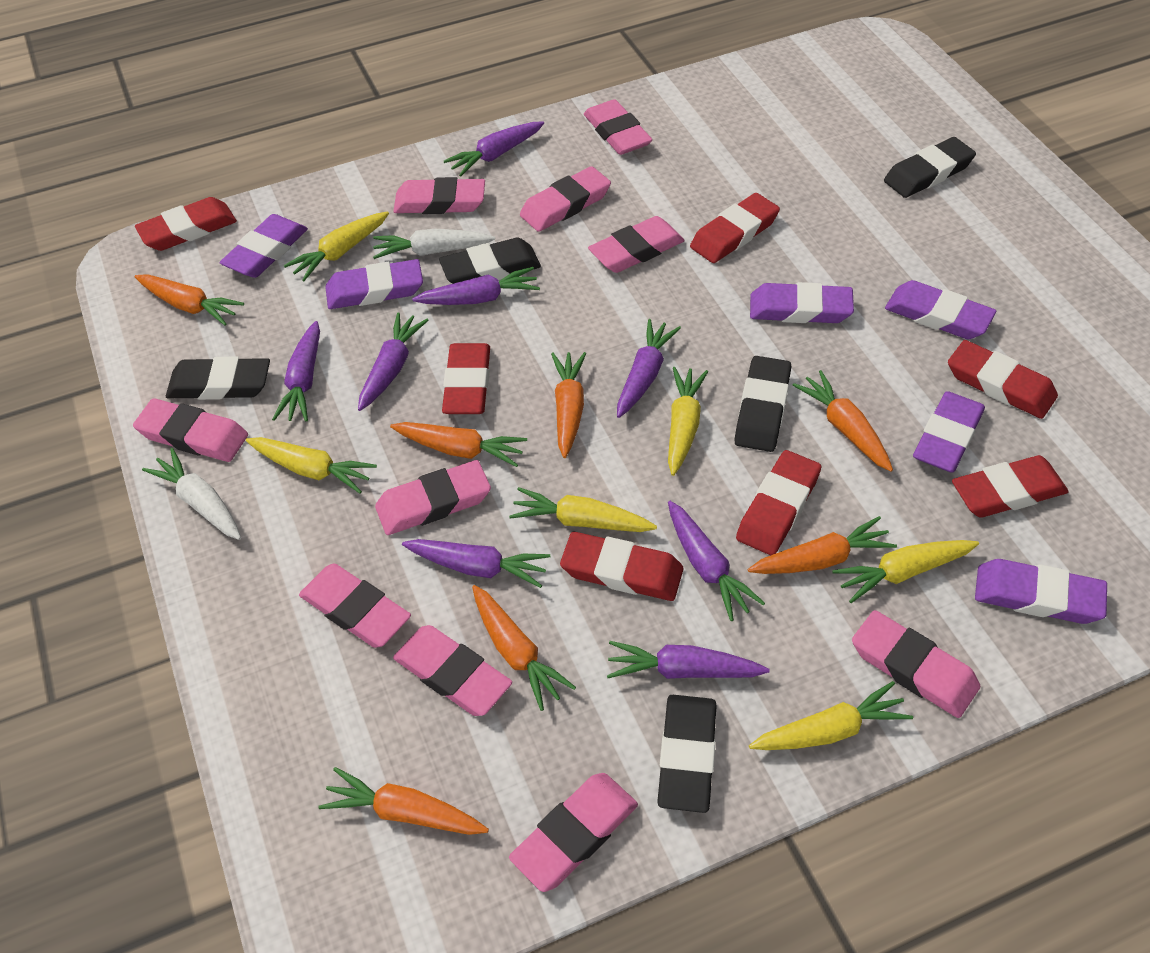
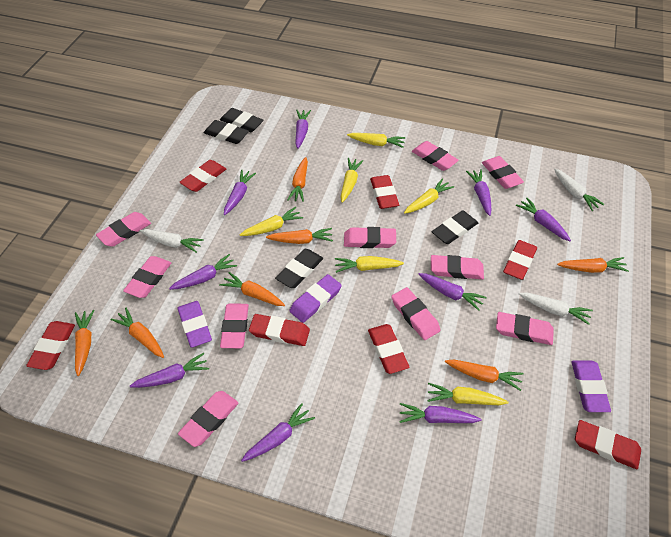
black eraser: [166,357,270,400] [439,238,541,284] [657,695,716,813] [734,356,791,452] [884,137,976,198] = 5 -> [204,120,249,144] [220,108,264,132] [275,249,323,288] [432,211,479,244] = 4
purple carrot: [272,321,320,421] [358,312,428,411] [402,539,550,588] [412,267,540,305] [444,121,544,177] [607,641,770,679] [617,319,681,418] [668,501,765,621] = 8 -> [130,353,209,388] [169,254,237,290] [224,169,256,215] [241,403,315,462] [295,110,311,149] [399,403,482,423] [418,273,487,311] [466,169,491,216] [516,198,571,241] = 9
purple eraser: [220,214,308,278] [325,259,423,309] [750,282,854,323] [885,280,996,339] [913,391,985,473] [975,559,1107,624] = 6 -> [178,301,212,348] [289,274,342,323] [572,361,611,412] = 3
white carrot: [142,448,241,540] [373,229,495,259] = 2 -> [140,229,204,253] [519,293,593,325] [554,169,604,211] = 3

